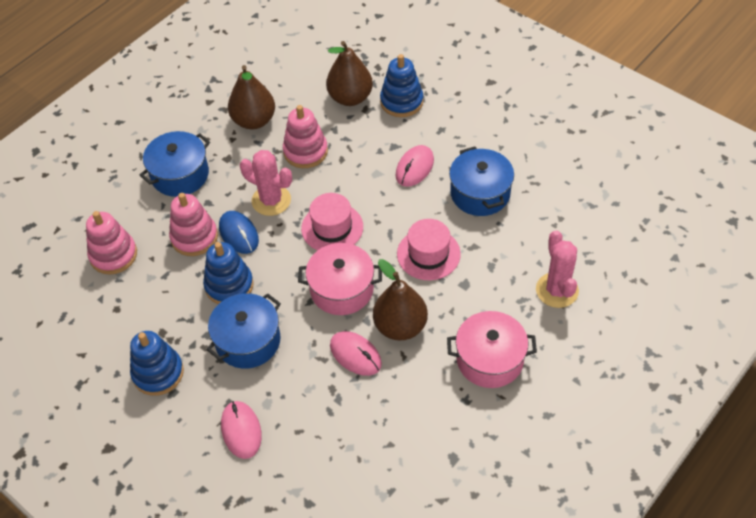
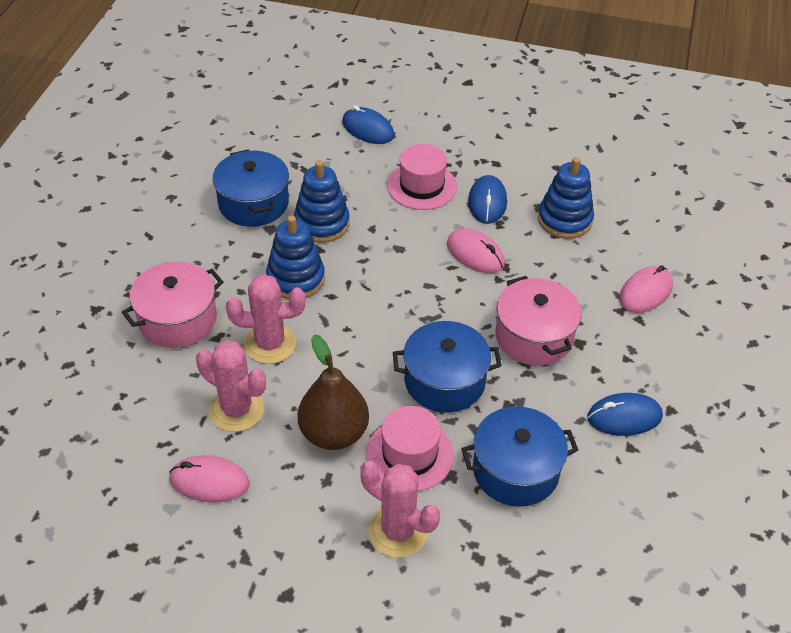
blue mouse: [219,211,259,254] = 1 -> [342,105,394,144] [468,175,507,224] [587,393,663,436] = 3
brown pear: [228,65,275,129] [326,41,373,106] [373,259,428,340] = 3 -> [298,334,369,450] = 1
pink cactus: [240,150,292,216] [536,230,579,308] = 2 -> [196,340,266,432] [226,274,305,364] [360,461,440,558] = 3
pink stacking toy: [86,211,137,275] [169,193,218,256] [283,105,328,168] = 3 -> none = 0

